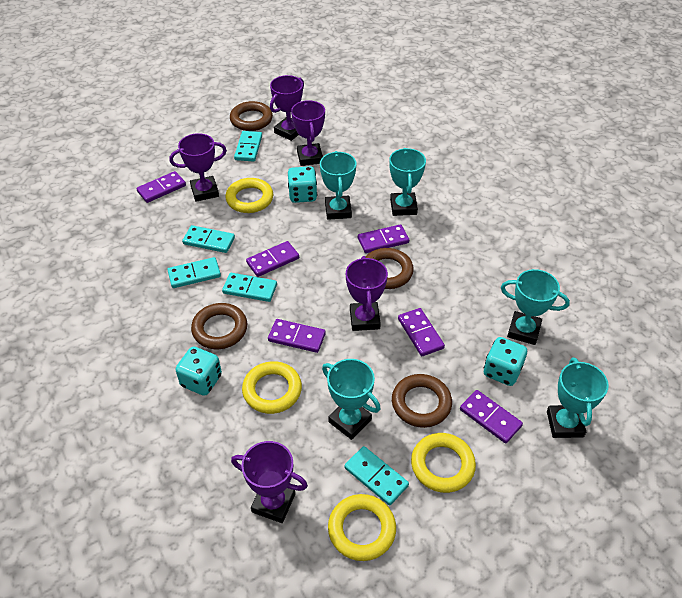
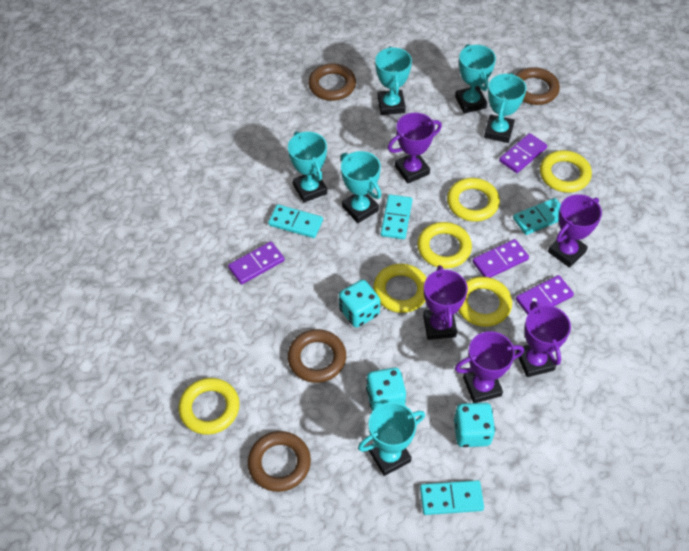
purple domino: [136,171,186,203] [246,241,299,277] [268,319,326,353] [358,224,409,253] [398,308,445,356] [460,390,523,443] = 6 -> [228,241,285,285] [472,239,529,278] [499,133,547,173] [516,275,574,315] = 4
turquoise domino: [168,257,221,288] [182,225,235,253] [222,273,277,302] [234,131,262,162] [344,446,409,506] = 5 -> [268,204,323,238] [381,194,412,239] [420,480,484,515] [513,198,561,235] = 4
turquoise trophy: [320,151,356,220] [322,359,381,440] [389,148,426,216] [501,269,570,345] [547,357,609,438] = 5 -> [288,131,327,203] [341,151,381,223] [358,402,425,476] [375,46,412,115] [455,44,496,113] [484,73,526,143] = 6
yellow ring: [225,178,273,213] [242,361,302,414] [328,494,396,561] [411,433,476,493] = 4 -> [178,378,240,435] [373,264,426,313] [417,222,472,268] [447,178,500,222] [458,277,512,327] [540,150,592,193] = 6

